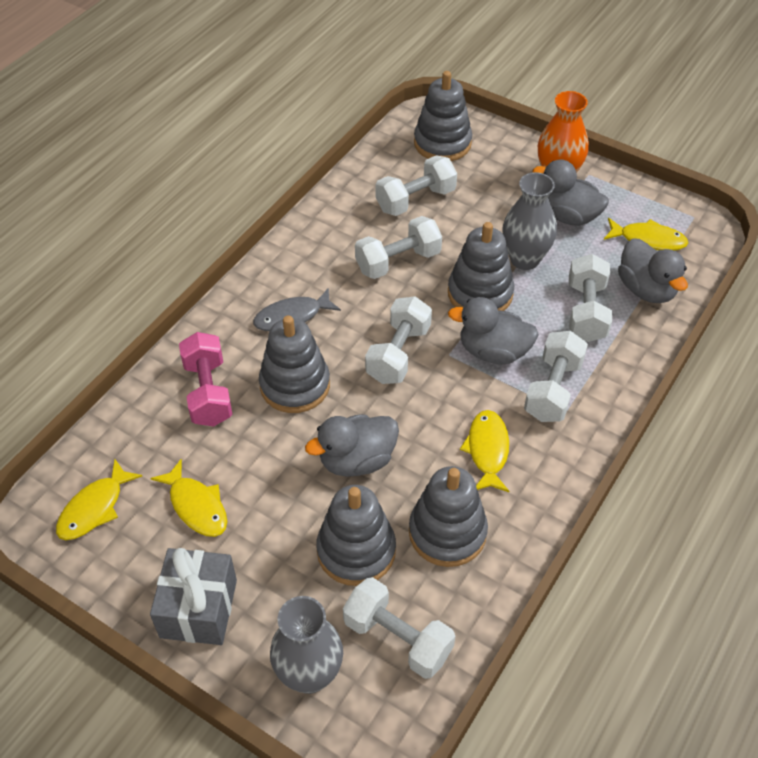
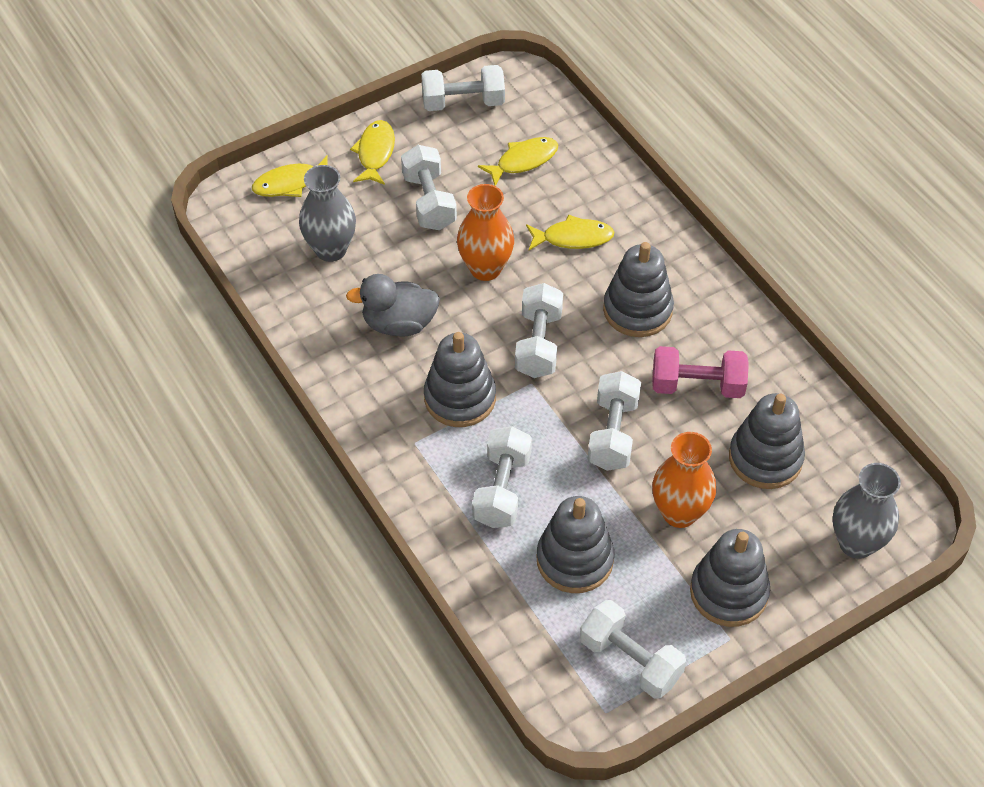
grey duck: [305,414,399,477] [448,297,539,364] [533,160,609,226] [618,238,688,303] = 4 -> [346,274,440,336] = 1
grey fish: [253,288,341,331] = 1 -> none = 0
grey gift: [150,548,237,645] = 1 -> none = 0
orange vase: [538,91,589,173] = 1 -> [457,184,514,281] [652,432,716,528] = 2

